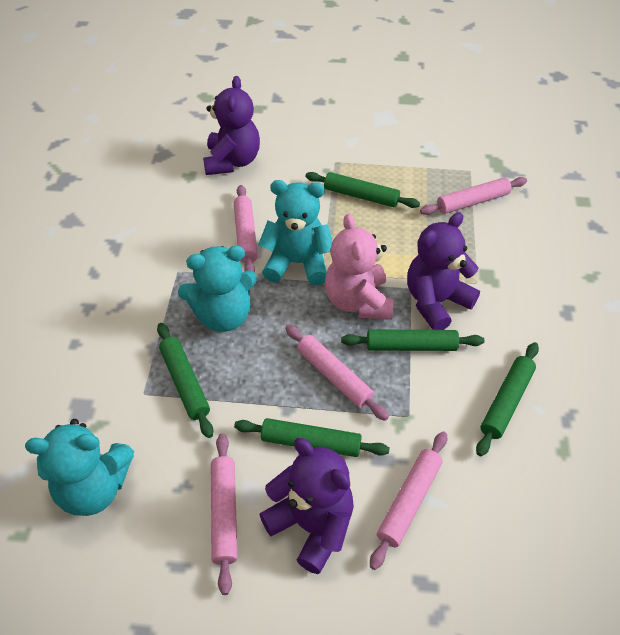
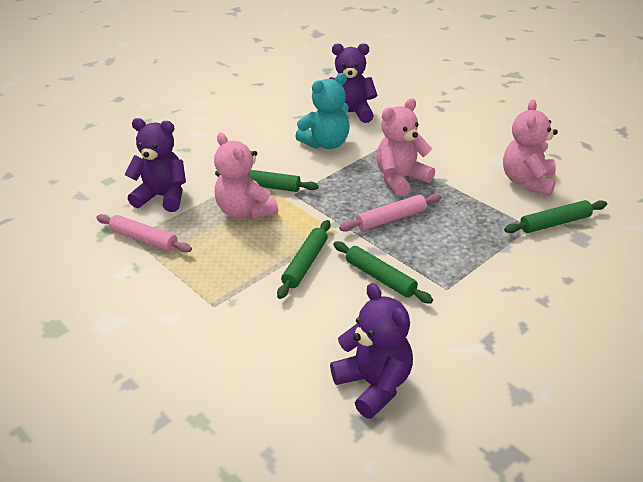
green rolling pin: [157,323,213,438] [234,418,390,457] [305,172,420,208] [341,329,484,351] [476,342,539,456] = 5 -> [215,170,319,192] [277,220,330,299] [333,241,433,304] [504,200,607,233] = 4
pink rolling pin: [211,434,238,595] [234,185,258,272] [285,325,389,421] [370,432,447,570] [420,177,527,215] = 5 -> [96,214,192,253] [339,194,441,232] = 2
pink teddy bear: [325,214,394,320] = 1 -> [214,132,278,220] [376,98,435,196] [503,99,558,196] = 3
turquoise teddy bear: [25,419,134,516] [178,246,257,332] [258,180,332,285] = 3 -> [295,73,350,149] = 1

